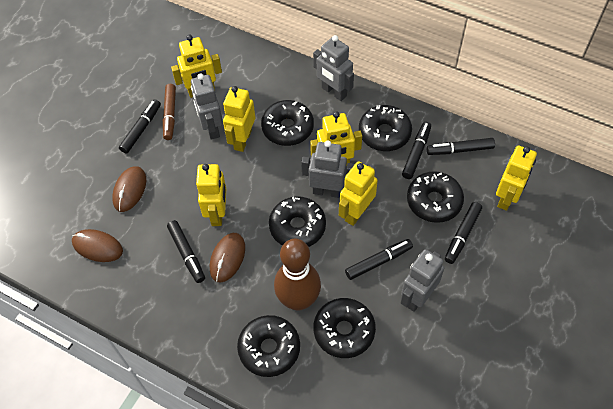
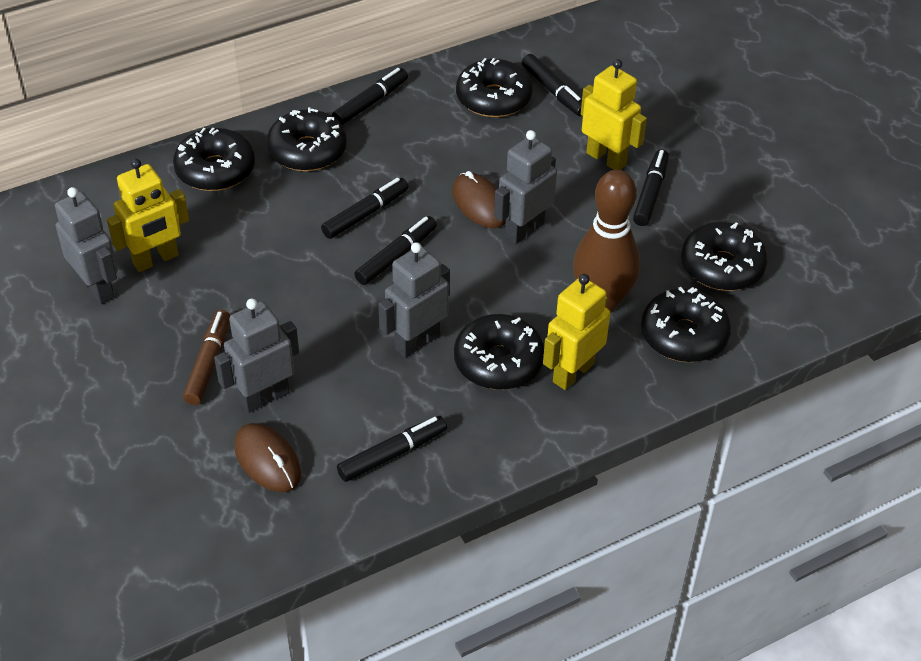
brown mouse: [72,229,123,262] [112,166,146,212] [210,233,245,282] = 3 -> [234,423,301,492] [452,171,506,228] = 2
yellow robot: [171,35,222,98] [196,164,226,226] [223,86,255,152] [310,111,362,164] [339,161,378,226] [496,145,537,211] = 6 -> [107,159,189,272] [543,274,610,390] [581,59,647,170] = 3

